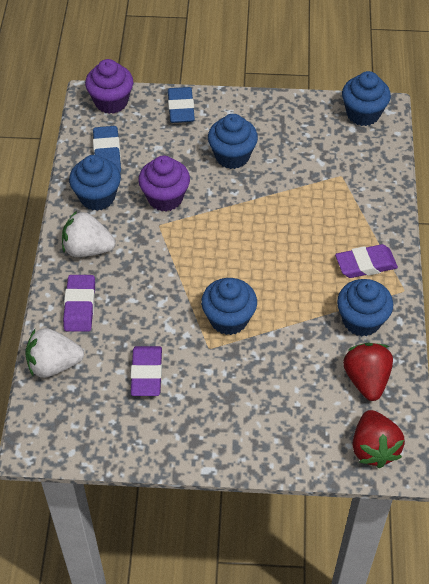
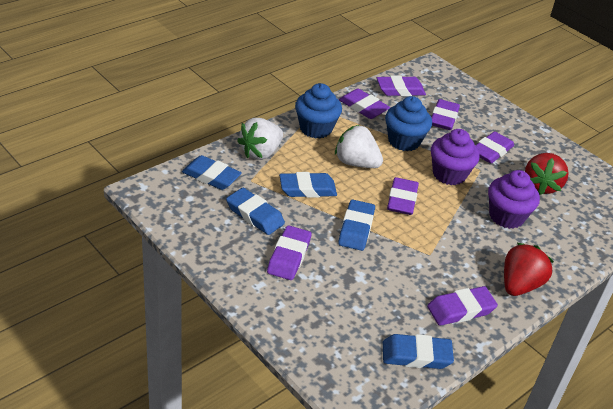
blue cupcake: [69,155,121,211] [201,278,257,335] [208,114,258,169] [337,279,393,336] [342,71,391,126] = 5 -> [295,83,342,139] [385,96,432,151] = 2
blue eraser: [93,126,121,172] [168,87,195,123] = 2 -> [182,155,242,190] [226,188,285,235] [279,172,337,198] [338,200,375,251] [383,334,454,369] = 5
purple eraser: [63,275,95,332] [131,346,162,396] [335,244,398,278] = 3 -> [267,225,312,280] [339,89,390,119] [377,76,426,96] [387,177,419,215] [427,286,498,326] [431,99,460,130] [475,132,514,164] = 7

